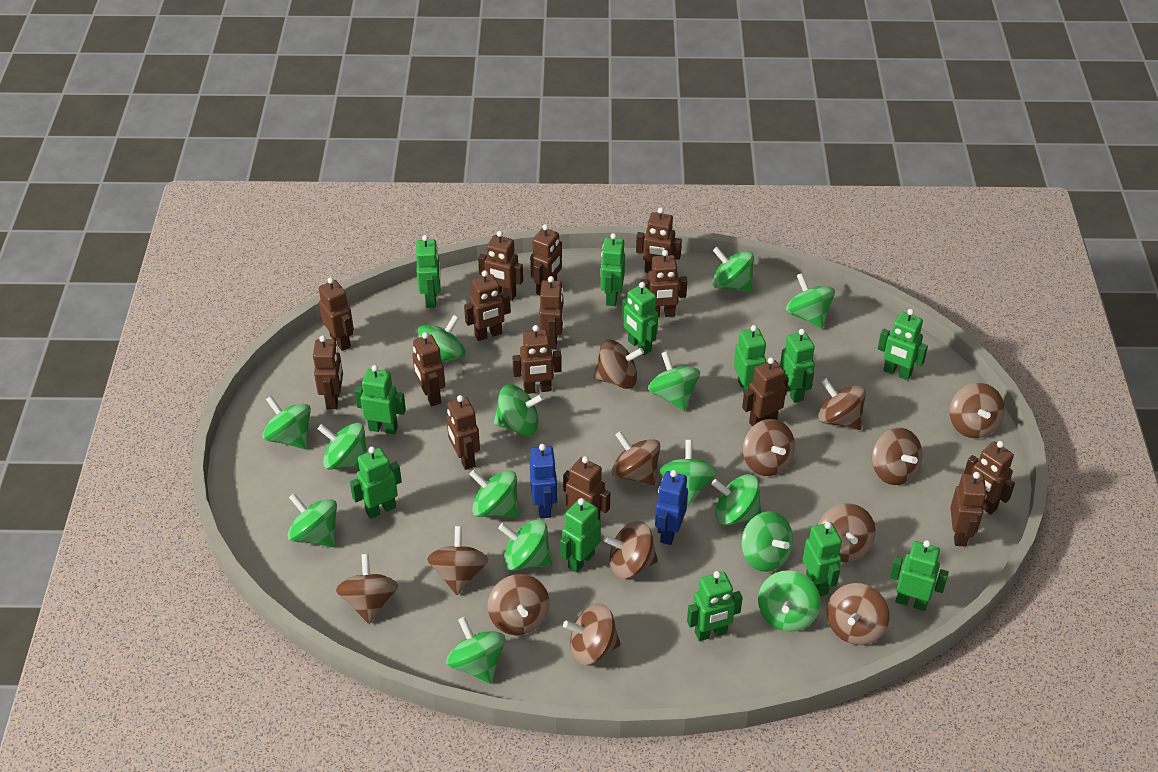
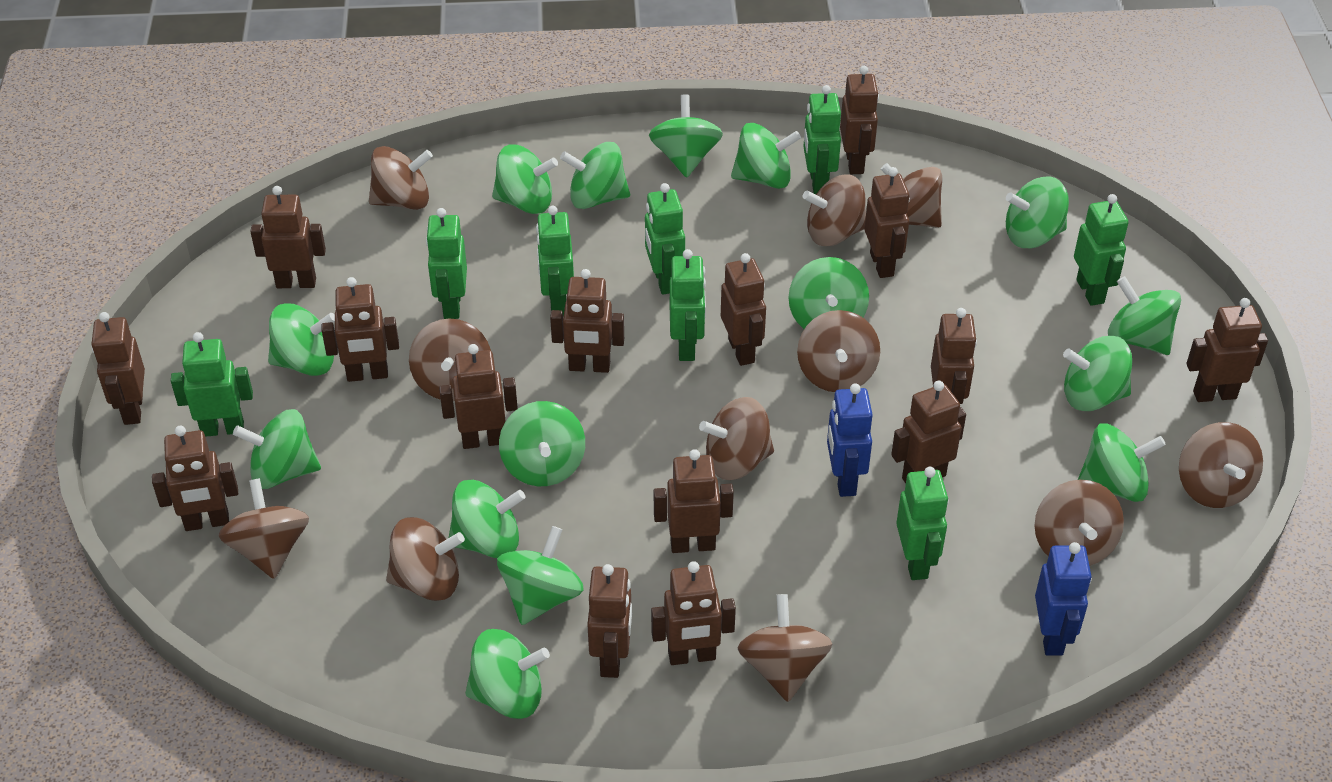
brown spinning top: [336,554,398,624] [427,526,488,595] [488,574,550,635] [563,604,621,665] [593,339,644,389] [603,521,658,579] [611,431,660,486] [743,419,795,476] [818,378,866,430] [818,503,876,562] [827,583,890,645] [872,428,923,485] [950,383,1005,438] = 13 -> [219,478,309,579] [369,146,433,210] [386,517,465,601] [409,318,491,401] [699,397,774,480] [737,594,832,702] [797,310,880,392] [803,175,866,246] [881,163,942,228] [1034,480,1124,566] [1179,422,1263,508] = 11
green robot: [350,447,402,519] [354,365,406,434] [416,235,440,308] [560,498,601,573] [600,233,625,306] [622,282,658,355] [687,571,743,641] [734,325,766,393] [780,329,815,403] [803,522,842,596] [878,309,928,381] [890,540,949,611] = 12 -> [171,332,253,437] [426,208,467,319] [536,206,574,316] [645,183,685,295] [670,249,706,361] [803,85,841,194] [896,467,949,580] [1074,194,1128,306] = 8

